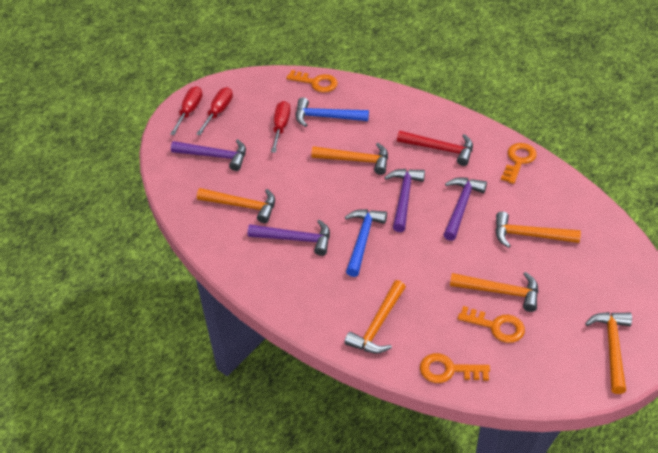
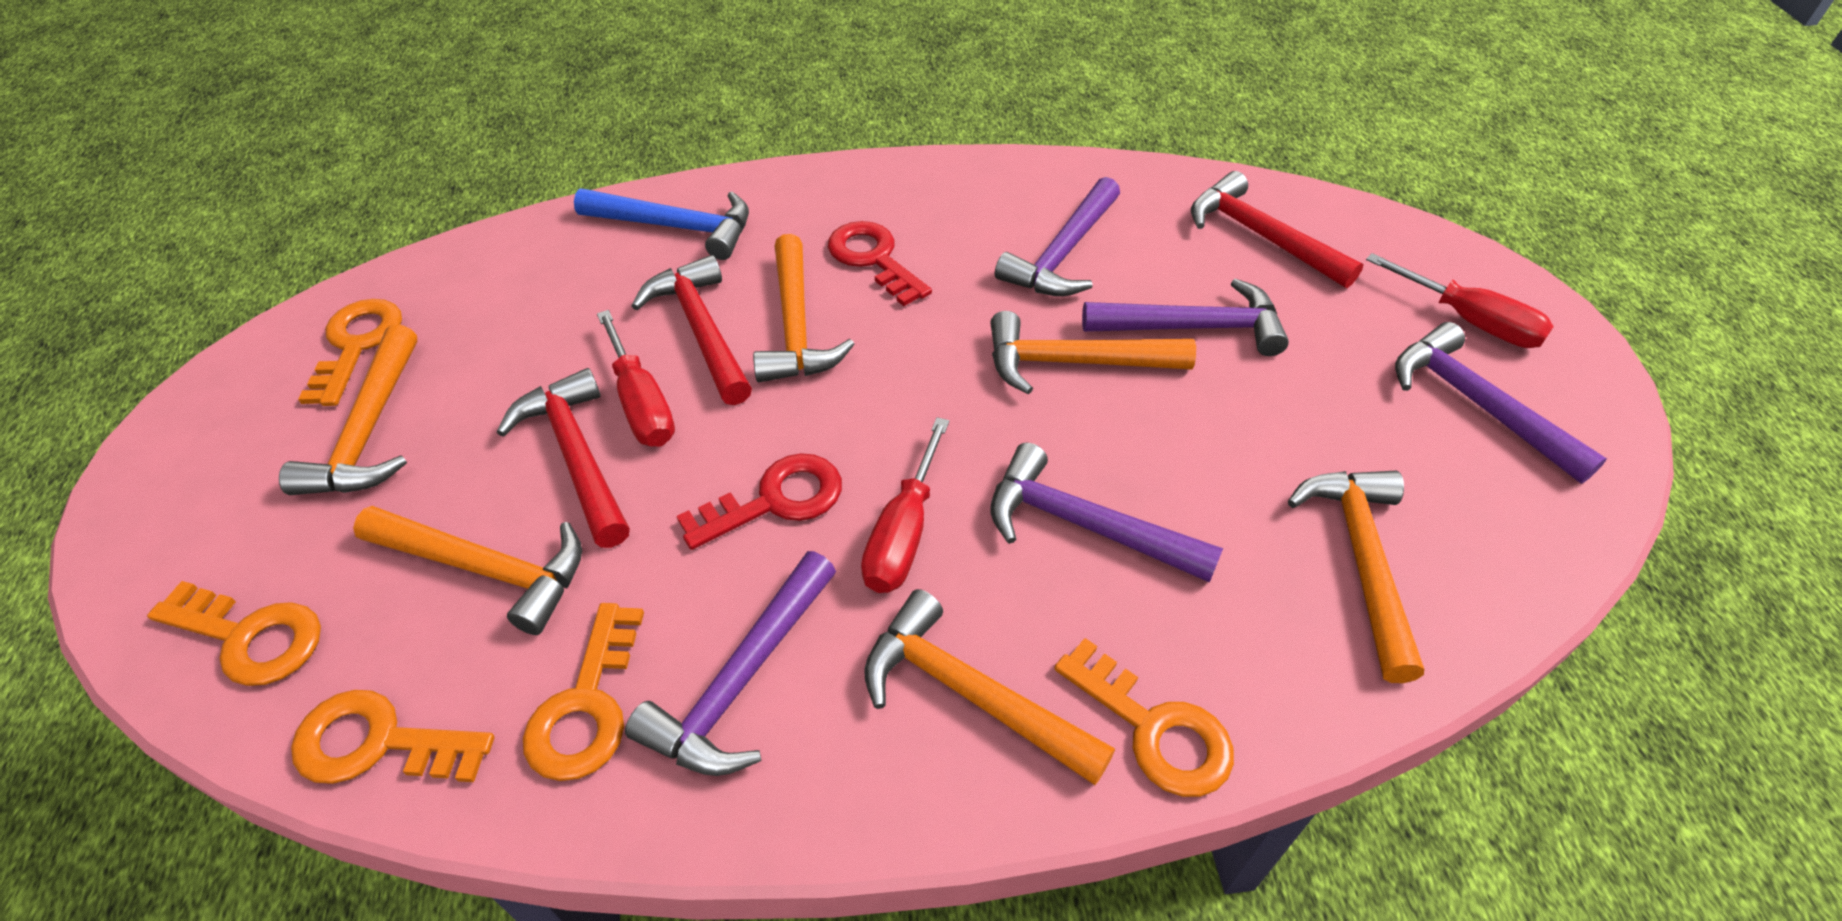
blue hammer: [296,98,369,127] [345,209,387,277] = 2 -> [574,189,749,260] = 1
orange key: [286,70,338,92] [420,353,490,383] [458,306,525,343] [501,143,537,184] = 4 -> [147,581,321,686] [291,690,494,784] [298,299,402,406] [523,603,644,781] [1054,638,1234,797] = 5
purple hammer: [171,139,246,171] [248,220,330,256] [384,169,425,232] [444,177,487,241] = 4 -> [625,551,836,776] [990,443,1223,583] [995,177,1120,296] [1082,279,1289,356] [1395,322,1607,484] = 5
red hammer: [397,131,473,166] = 1 -> [497,368,630,548] [632,255,752,405] [1191,171,1364,288] = 3
red key: none = 0 -> [677,453,842,550] [828,221,932,306] = 2

